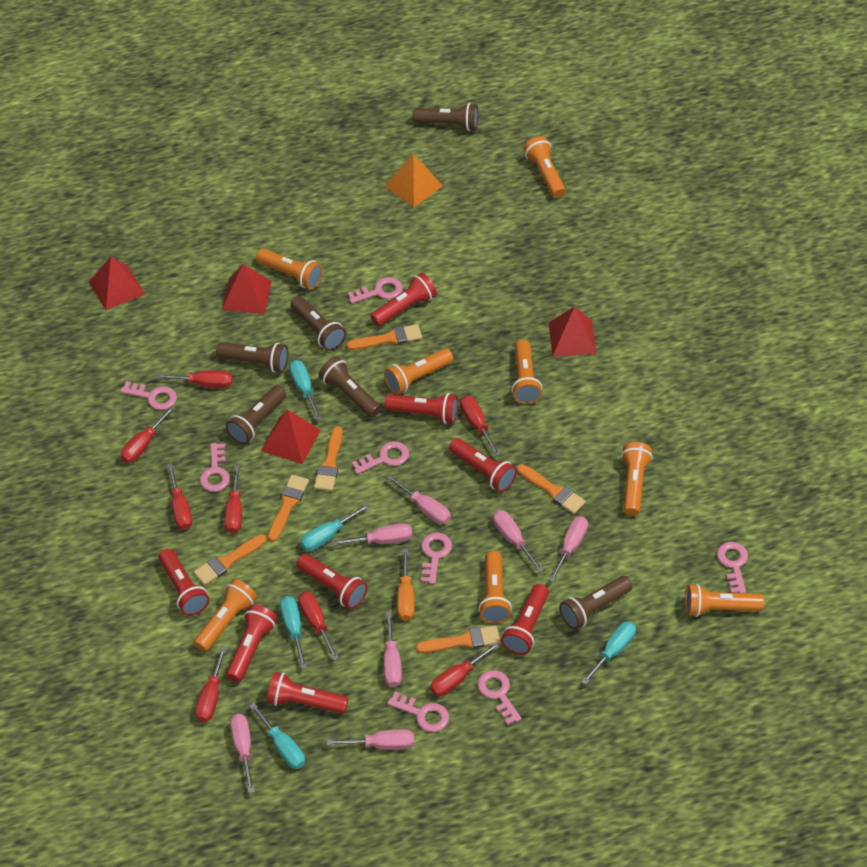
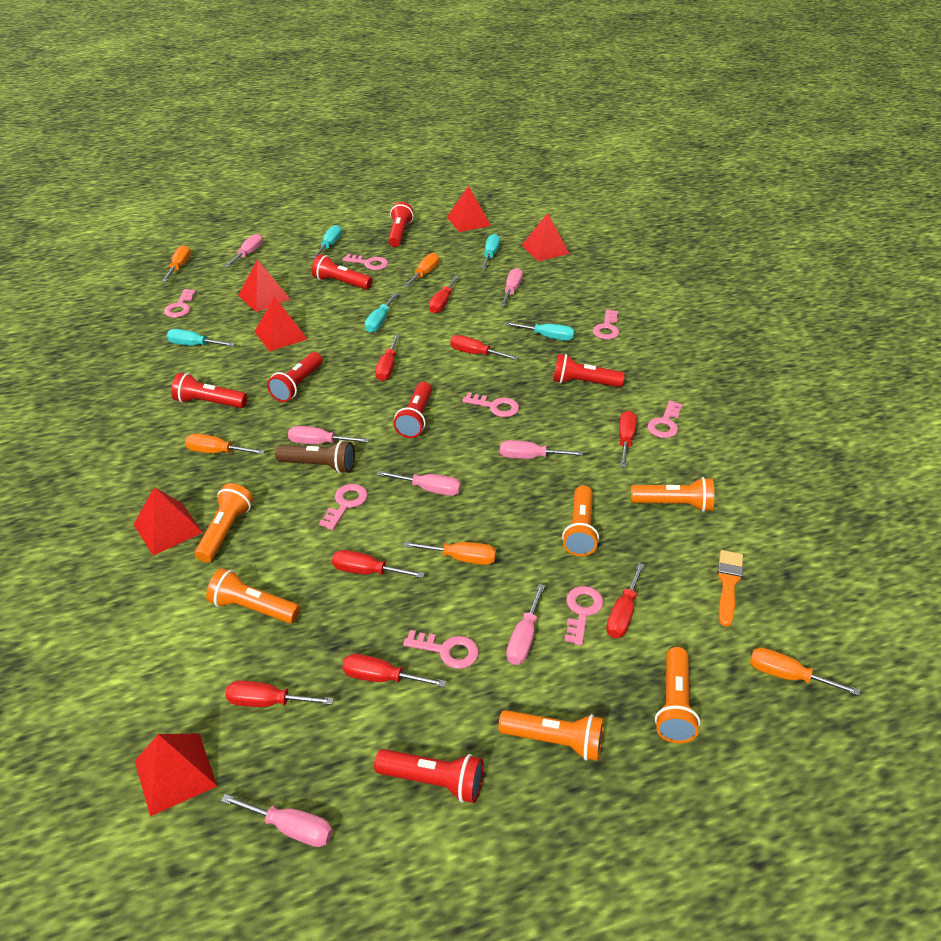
brown flashlight: [216,342,288,373] [226,385,286,444] [290,296,346,351] [319,356,381,418] [413,103,478,131] [559,576,632,630] = 6 -> [275,440,355,474] = 1
orange brush: [194,534,267,585] [268,475,309,542] [314,426,343,491] [346,324,422,350] [416,625,500,653] [517,464,586,514] = 6 -> [717,550,743,627] = 1
orange flashlight: [194,579,257,652] [256,248,323,290] [384,348,453,395] [479,551,512,624] [512,340,542,404] [523,136,566,198] [621,442,653,516] [685,584,764,617] = 8 -> [195,483,253,563] [206,568,300,624] [498,710,604,761] [562,485,599,556] [631,477,714,512] [655,647,700,743] = 6
orange pyramid: [385,154,443,207] = 1 -> none = 0
orange screwdriver: [397,548,414,621] = 1 -> [162,245,191,282] [185,434,265,454] [403,253,439,288] [403,542,496,565] [750,648,860,696] = 5
red flashlight: [158,548,209,616] [226,605,277,682] [267,672,348,714] [296,554,368,609] [370,273,437,326] [384,393,458,424] [449,438,517,492] [501,584,549,655] = 8 -> [171,373,247,408] [267,352,323,402] [312,254,372,290] [374,749,484,803] [388,202,414,247] [394,382,432,438] [553,354,625,387] = 7
red pyramid: [89,256,145,310] [222,264,272,314] [261,410,321,464] [549,307,596,356] = 4 -> [134,487,203,556] [135,733,217,816] [238,259,290,312] [254,297,307,352] [447,186,491,232] [522,213,570,261] = 6

